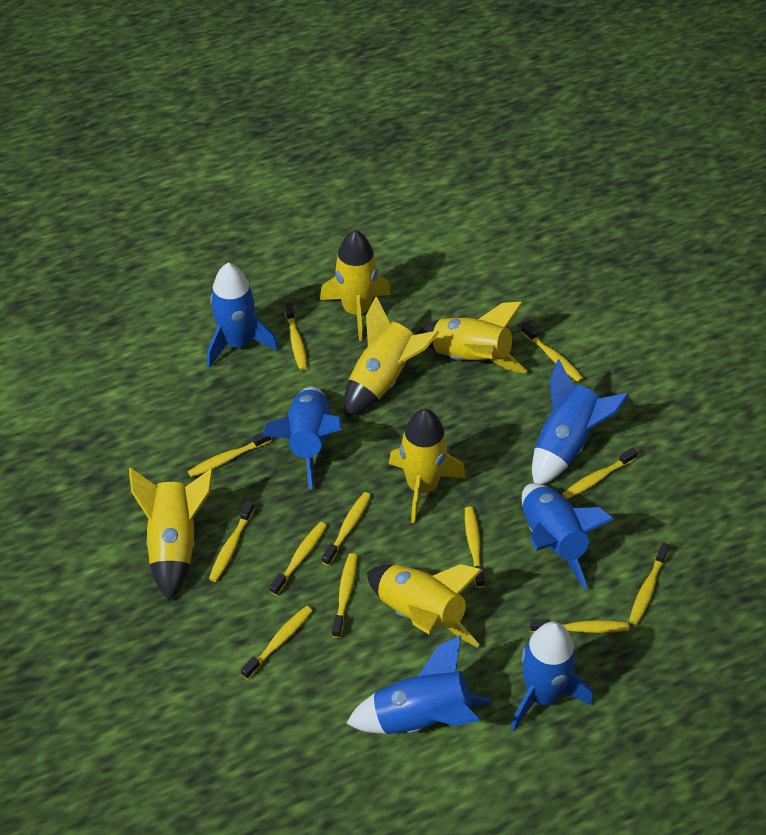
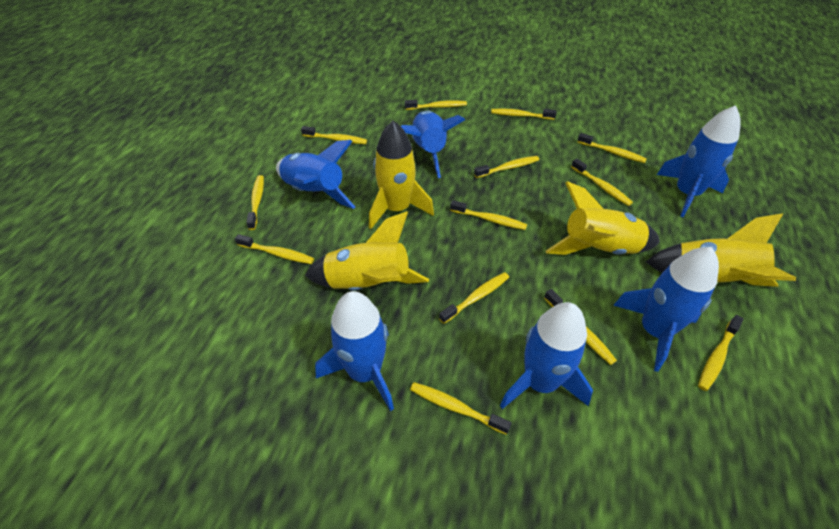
yellow rocket: [129,468,213,601] [320,230,391,341] [344,296,440,417] [367,564,482,647] [389,409,465,523] [416,302,527,374] = 6 -> [305,211,429,291] [369,121,434,229] [546,181,660,255] [646,213,796,287] = 4
yellow toothbrush: [188,432,271,478] [209,500,255,582] [241,606,313,680] [270,522,327,596] [284,302,307,370] [322,492,371,566] [332,553,357,638] [465,507,485,588] [521,323,583,382] [530,619,629,633] [562,448,638,500] [629,542,670,625] = 12 -> [235,234,314,264] [246,175,264,230] [301,126,367,144] [405,100,467,110] [410,382,512,435] [439,272,509,324] [450,200,527,230] [474,156,539,178] [491,108,556,120] [544,289,617,365] [571,159,633,206] [578,133,647,163] [698,315,744,391] = 13

